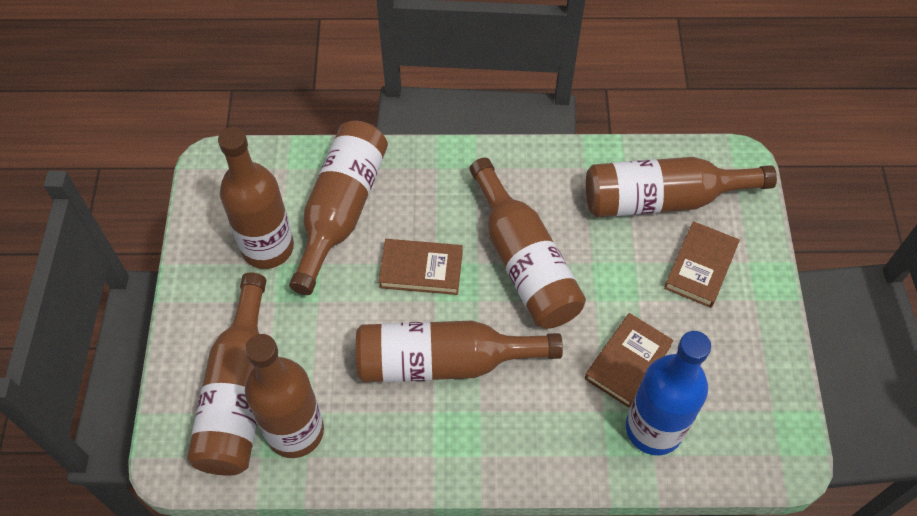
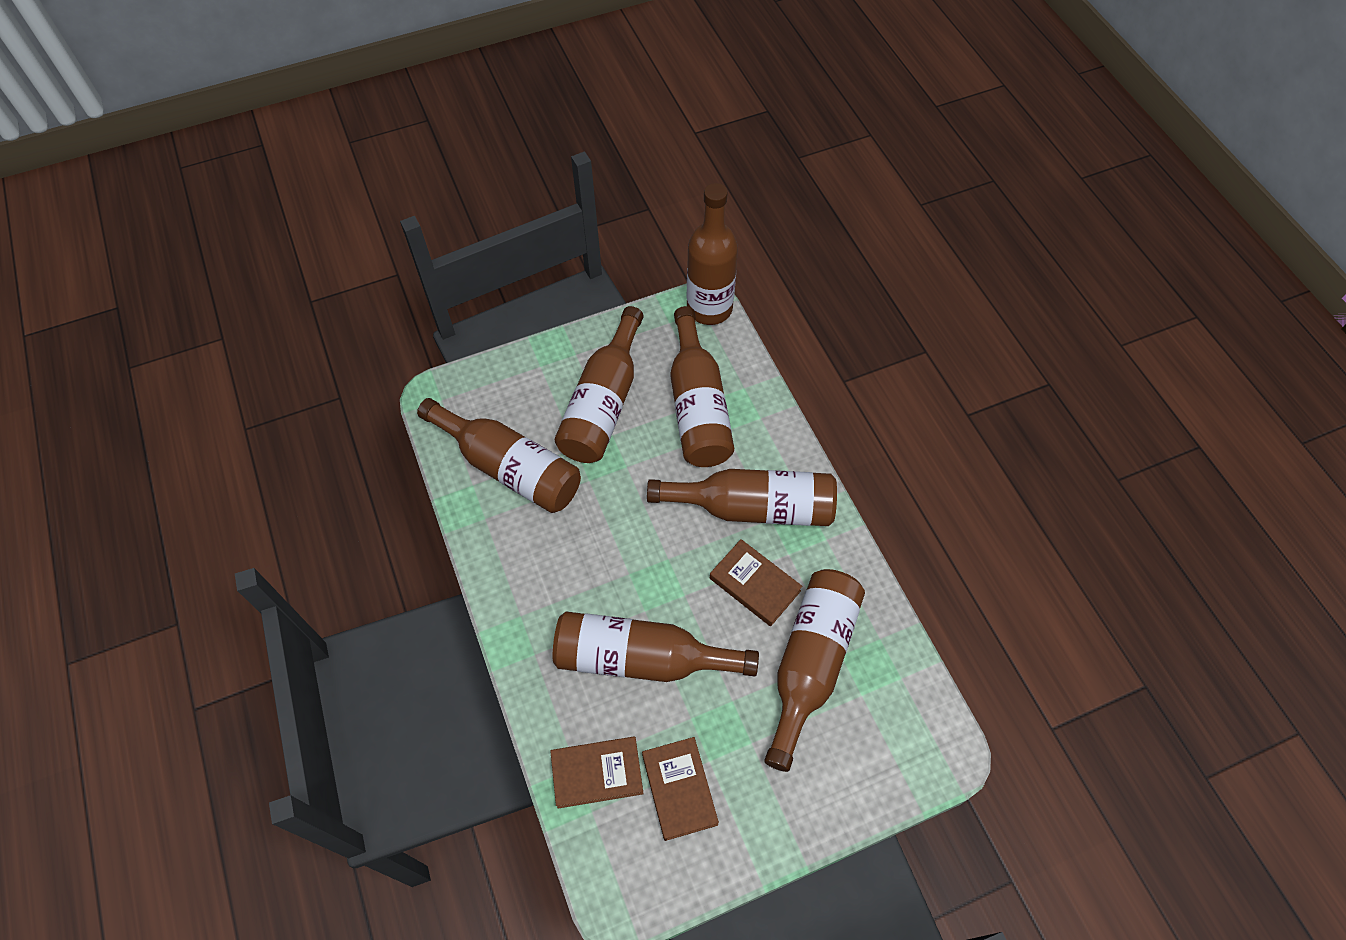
blue bottle: [626,331,711,455] = 1 -> none = 0

